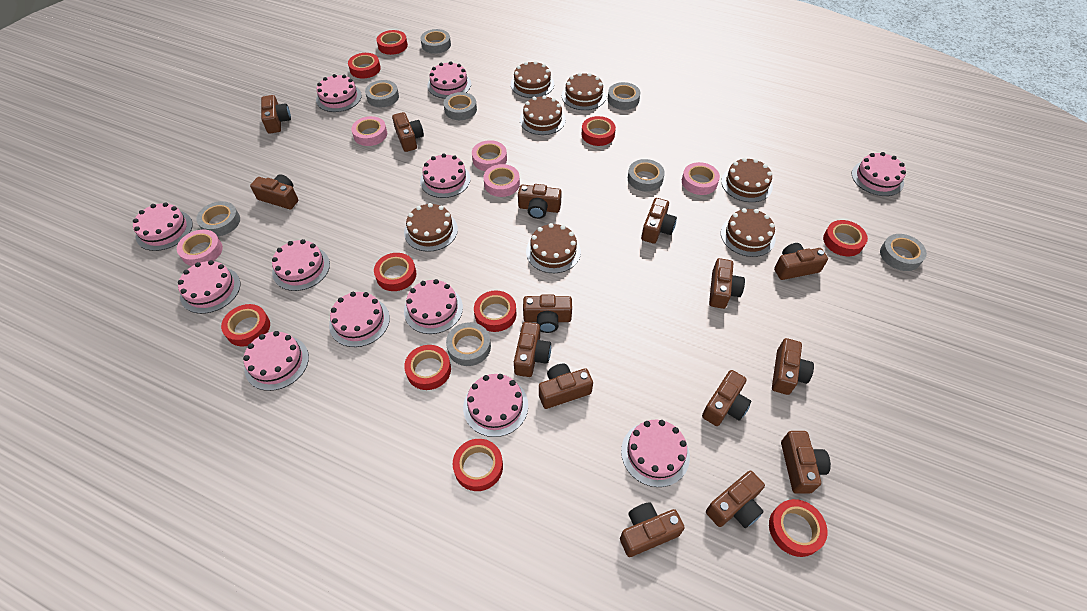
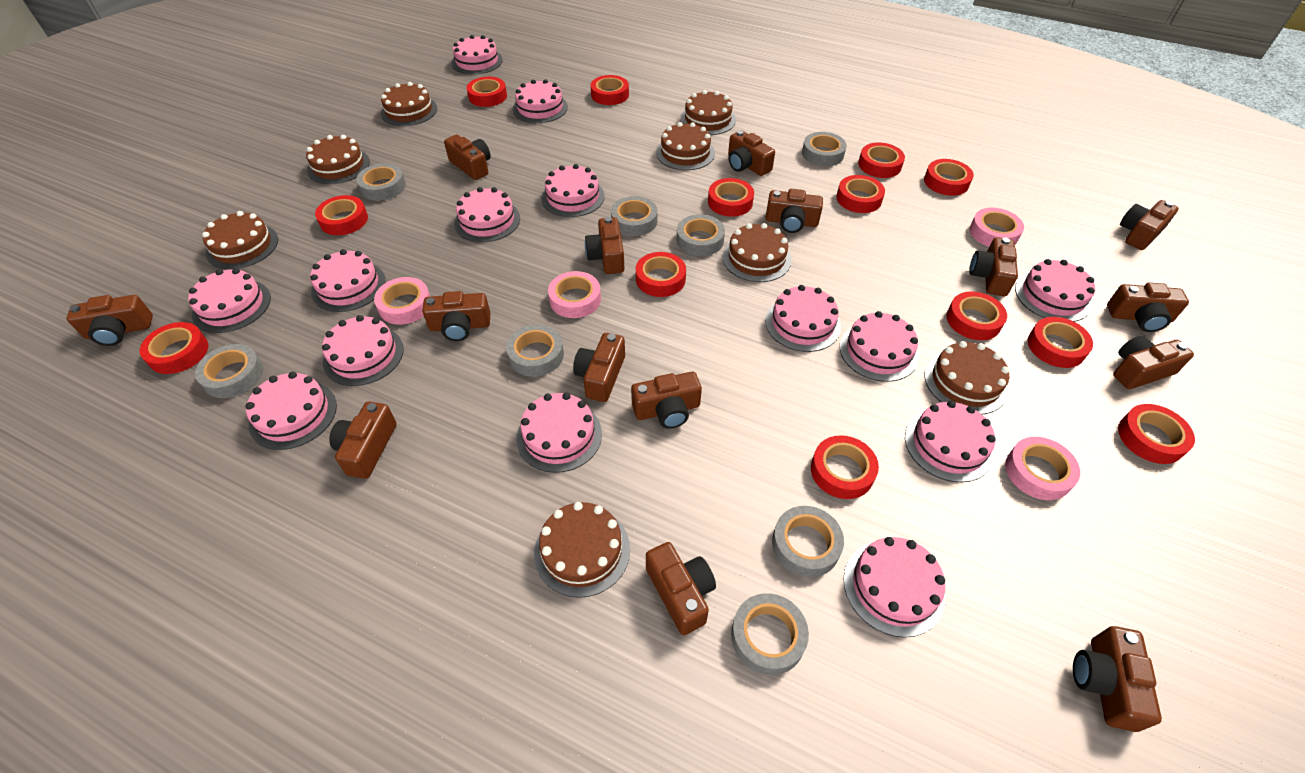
brown cake: [404,203,458,252] [511,61,554,98] [520,95,566,135] [526,223,581,273] [562,72,606,110] [721,158,773,202] [721,208,776,257] = 7 -> [202,211,278,269] [306,135,370,184] [381,82,437,126] [534,502,630,598] [656,122,715,170] [680,90,736,135] [722,223,792,282] [924,341,1010,414] = 8
pink cake: [133,202,193,251] [178,260,240,314] [243,331,309,391] [272,239,330,291] [316,74,362,112] [329,292,390,347] [404,279,463,334] [420,153,471,198] [427,61,471,99] [463,374,528,437] [621,420,690,487] [852,152,906,196] = 12 -> [188,268,271,333] [245,372,337,450] [310,249,386,312] [322,315,404,386] [451,35,503,74] [454,187,520,242] [513,79,568,123] [516,393,602,473] [541,164,605,217] [765,285,841,352] [840,311,919,382] [843,537,945,638] [905,401,996,482] [1015,259,1095,322] = 14
pink tape: [177,230,223,266] [351,116,387,146] [472,140,507,171] [483,164,520,197] [682,162,720,195] = 5 -> [374,277,430,325] [548,271,601,318] [970,208,1024,247] [1005,437,1080,500] = 4
red tape: [221,304,270,346] [348,53,381,79] [374,253,417,291] [376,30,408,55] [404,345,451,390] [453,439,503,491] [474,290,517,332] [581,116,616,146] [769,499,828,557] [823,220,868,256] = 10 -> [139,322,208,374] [315,195,368,235] [467,77,507,107] [590,75,629,105] [636,252,686,297] [708,178,754,217] [811,435,879,499] [836,175,885,213] [858,142,905,178] [924,159,974,196] [946,291,1007,340] [1028,317,1093,368] [1118,404,1195,464] = 13

